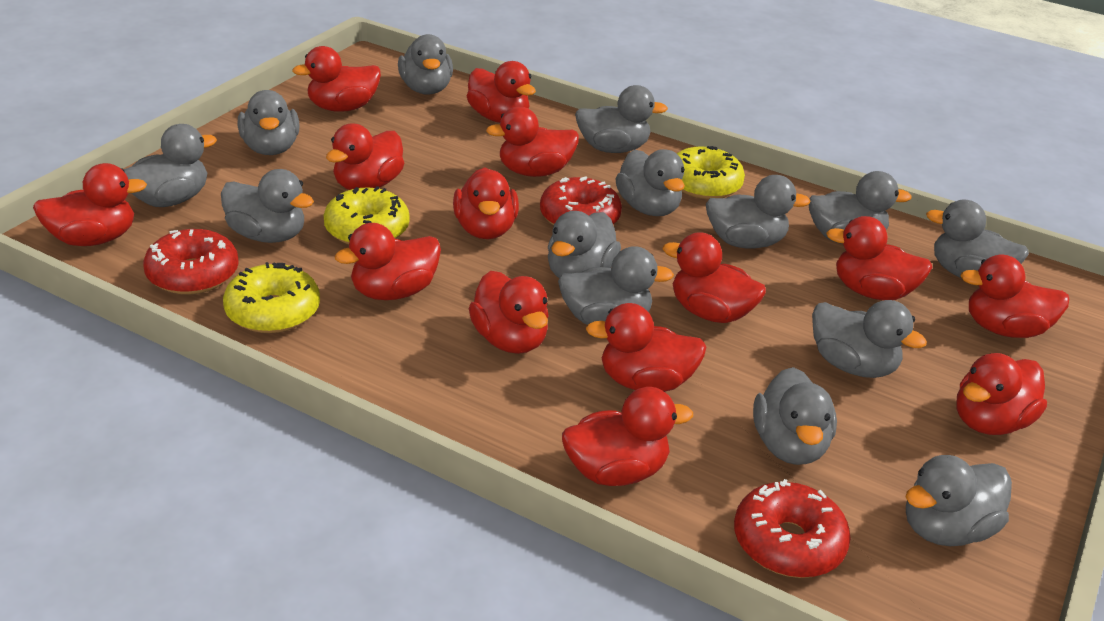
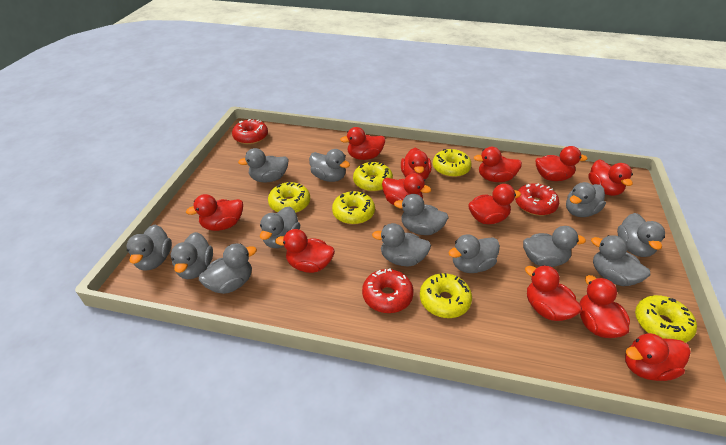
grey duck: [123,124,217,207] [221,169,314,243] [238,90,299,155] [398,34,453,95] [548,211,621,279] [558,246,674,325] [575,85,668,153] [616,149,685,216] [706,175,811,249] [753,367,837,465] [809,171,912,244] [812,300,927,378] [906,455,1012,546] [926,200,1029,278] = 14 -> [127,225,172,271] [171,232,213,279] [199,243,257,294] [238,148,289,182] [260,206,300,248] [309,149,350,182] [372,223,431,266] [394,194,449,235] [449,234,500,273] [523,226,586,267] [566,182,606,217] [591,235,650,286] [617,213,665,257] = 13
red duck: [33,163,147,246] [292,46,381,112] [326,123,404,190] [335,223,441,300] [453,167,519,239] [467,61,536,123] [469,271,549,354] [486,107,579,177] [562,387,693,486] [586,303,707,392] [663,232,766,323] [826,216,933,300] [957,353,1047,435] [961,255,1069,338] = 14 -> [186,194,243,231] [275,229,335,273] [340,127,385,160] [382,173,431,205] [401,148,432,180] [468,184,521,224] [474,147,522,182] [525,265,582,321] [536,146,587,181] [580,275,630,338] [588,159,633,196] [625,333,690,381] = 12
yellow donut: [223,262,320,333] [324,186,410,245] [676,146,745,200] = 3 -> [268,182,310,213] [332,191,375,225] [353,162,393,192] [420,273,472,318] [433,149,472,177] [635,295,697,343] = 6

